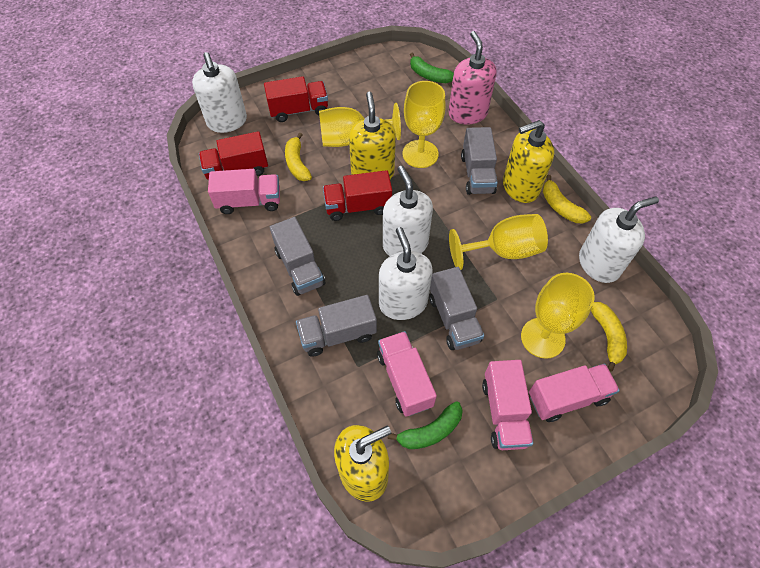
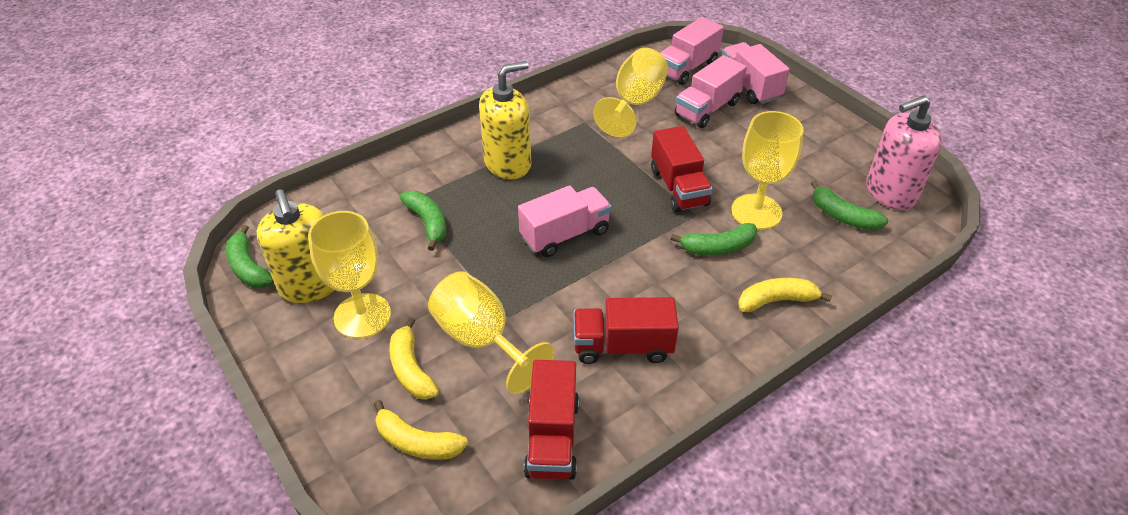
green banana: [388,401,463,449] [410,52,454,83] = 2 -> [226,225,274,288] [399,191,446,251] [670,223,757,256] [811,180,888,230] = 4
grey truck: [270,217,325,296] [296,295,377,357] [429,267,484,350] [461,127,498,195] = 4 -> none = 0
white soap dispenser: [192,52,247,133] [379,227,433,320] [383,166,433,256] [579,197,659,283] = 4 -> none = 0
yellow soap dispenser: [334,425,391,502] [349,92,396,179] [503,120,554,203] = 3 -> [257,189,334,303] [479,61,531,179] = 2

